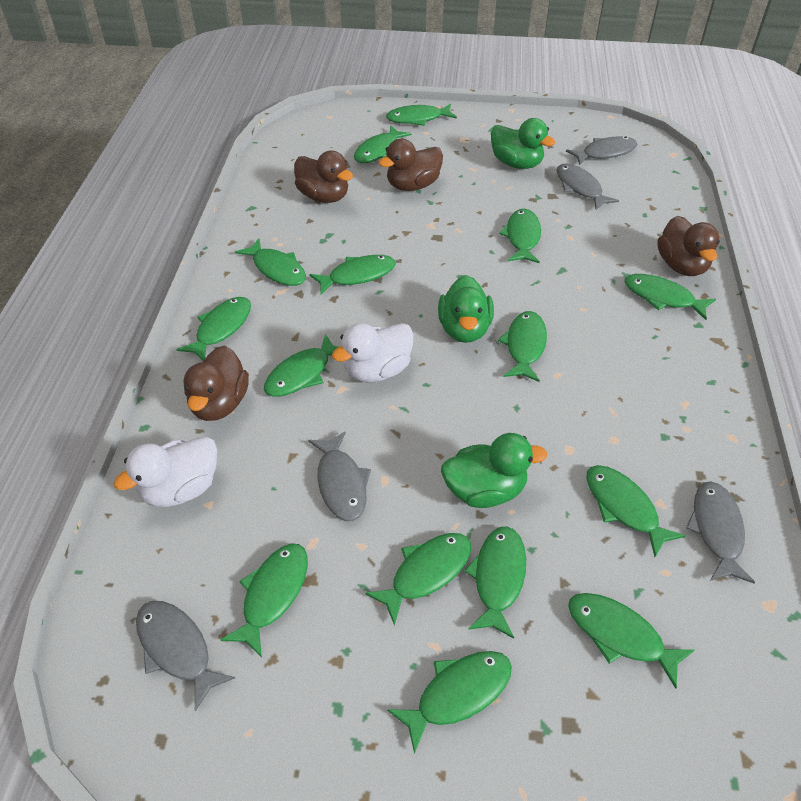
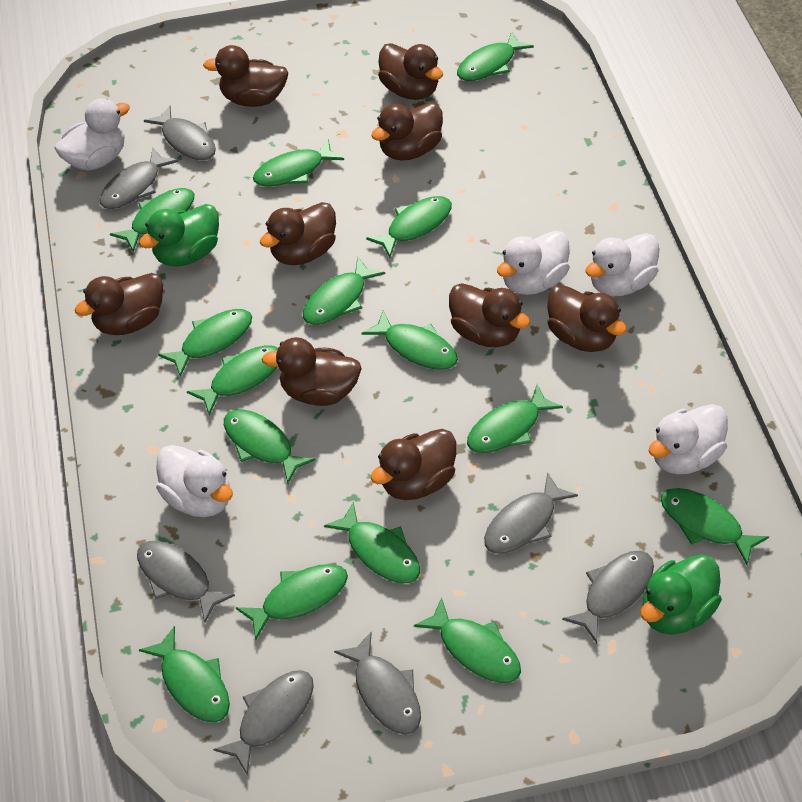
brown duck: [183,346,249,421] [294,150,353,203] [378,139,443,191] [657,216,720,276] = 4 -> [75,273,163,335] [203,45,288,107] [260,202,336,265] [262,337,362,406] [371,102,443,161] [371,429,456,500] [378,43,443,100] [449,283,530,347] [547,285,627,352] = 9
green duck: [438,275,494,343] [441,433,547,508] [491,118,555,169] = 3 -> [139,204,219,267] [640,554,722,635] = 2
grey fish: [136,601,235,711] [308,431,371,521] [556,164,619,210] [566,136,637,165] [686,481,755,583] = 5 -> [100,148,178,209] [137,541,235,623] [144,106,216,160] [213,670,314,775] [334,632,421,735] [484,472,578,554] [562,551,654,643] = 7
white duck: [114,436,217,507] [332,323,414,382] = 2 -> [55,98,130,171] [156,445,233,517] [497,231,570,295] [585,233,659,297] [649,404,728,474] = 5

